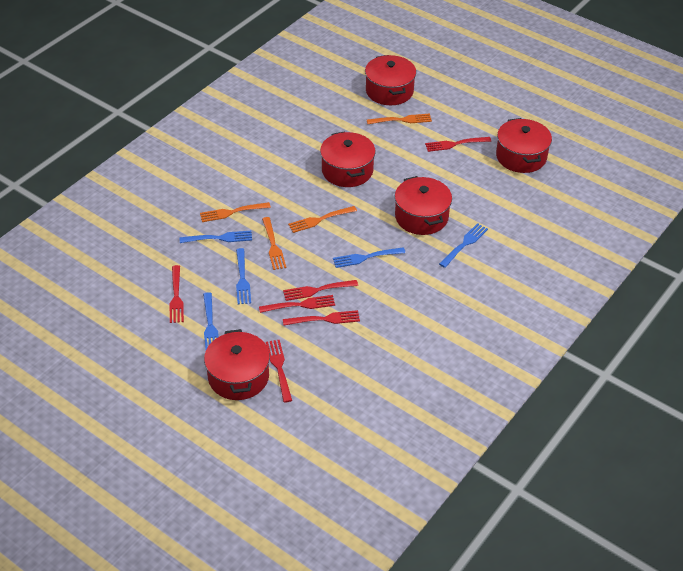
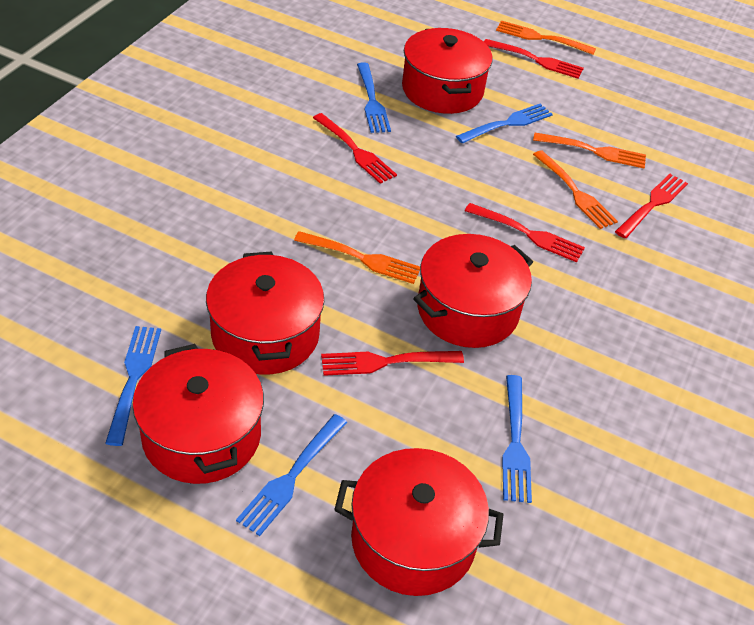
red fork: [169,265,184,323] [259,295,335,313] [266,339,292,403] [283,280,358,301] [283,310,360,325] [425,137,491,152] = 6 -> [313,113,397,184] [321,351,464,376] [465,203,585,262] [484,39,584,79] [615,174,688,238] = 5

